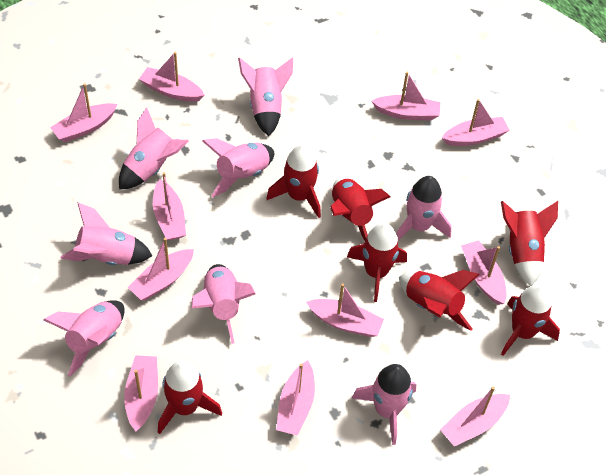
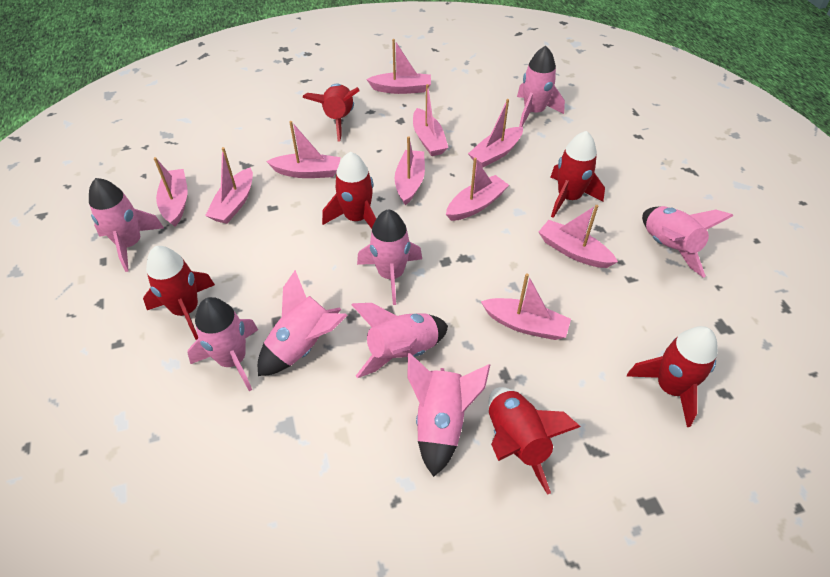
pink boat: [50,84,117,142] [124,355,158,431] [128,238,194,301] [139,52,205,102] [153,172,186,240] [276,360,315,436] [306,283,384,337] [372,72,440,120] [440,387,510,447] [442,99,509,146] [461,240,507,305] = 11 -> [153,157,188,227] [205,147,253,224] [266,121,341,178] [366,39,431,94] [395,136,425,205] [413,84,448,156] [446,157,509,221] [468,99,523,168] [481,273,571,340] [539,205,618,268] = 10
red rocket: [158,361,222,434] [266,145,321,218] [330,178,391,241] [347,223,407,302] [399,270,480,331] [501,201,558,286] [501,284,560,356] = 7 -> [143,246,215,340] [302,84,359,142] [322,152,376,229] [489,387,581,495] [550,131,605,218] [627,326,718,427] = 6

